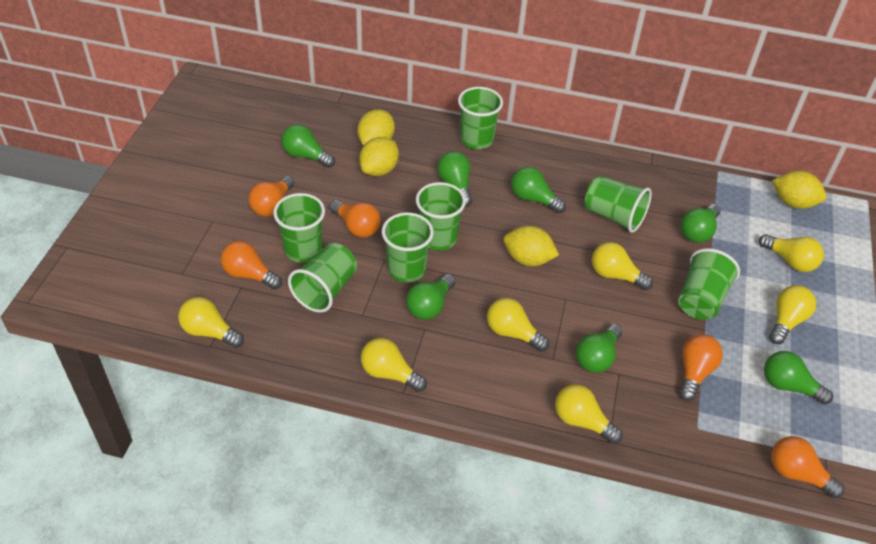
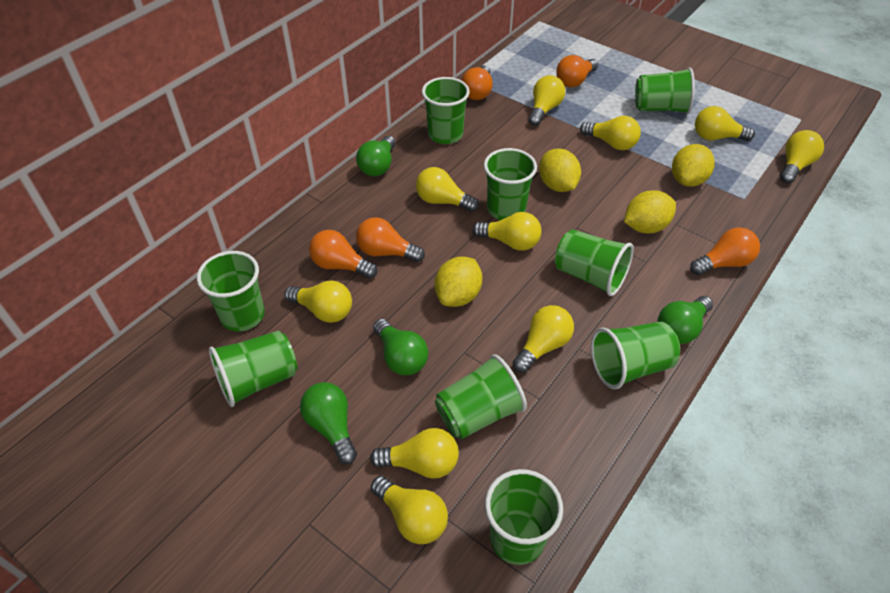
green cup: [273,193,325,263] [288,243,357,313] [382,212,434,283] [416,182,466,251] [458,87,503,149] [585,176,652,233] [678,248,740,320] = 7 -> [197,251,265,331] [209,330,297,407] [422,77,470,144] [435,354,527,439] [484,148,537,220] [485,469,563,565] [555,230,634,296] [591,322,680,389] [635,67,695,114] = 9
green light bulb: [281,124,335,168] [406,274,456,320] [437,151,472,207] [511,167,566,213] [576,324,622,373] [681,204,720,243] [764,351,833,404] = 7 -> [300,382,357,464] [356,136,395,176] [373,319,428,375] [658,296,713,344] = 4
yellow light bulb: [178,297,244,348] [361,338,427,392] [487,298,549,352] [555,384,623,444] [592,242,653,290] [759,234,824,272] [769,285,816,344] = 7 -> [284,281,352,323] [370,428,459,479] [371,476,448,544] [416,167,479,212] [472,212,542,251] [513,305,574,373] [528,75,565,126] [580,116,641,150] [695,106,755,141] [780,130,824,183] = 10

